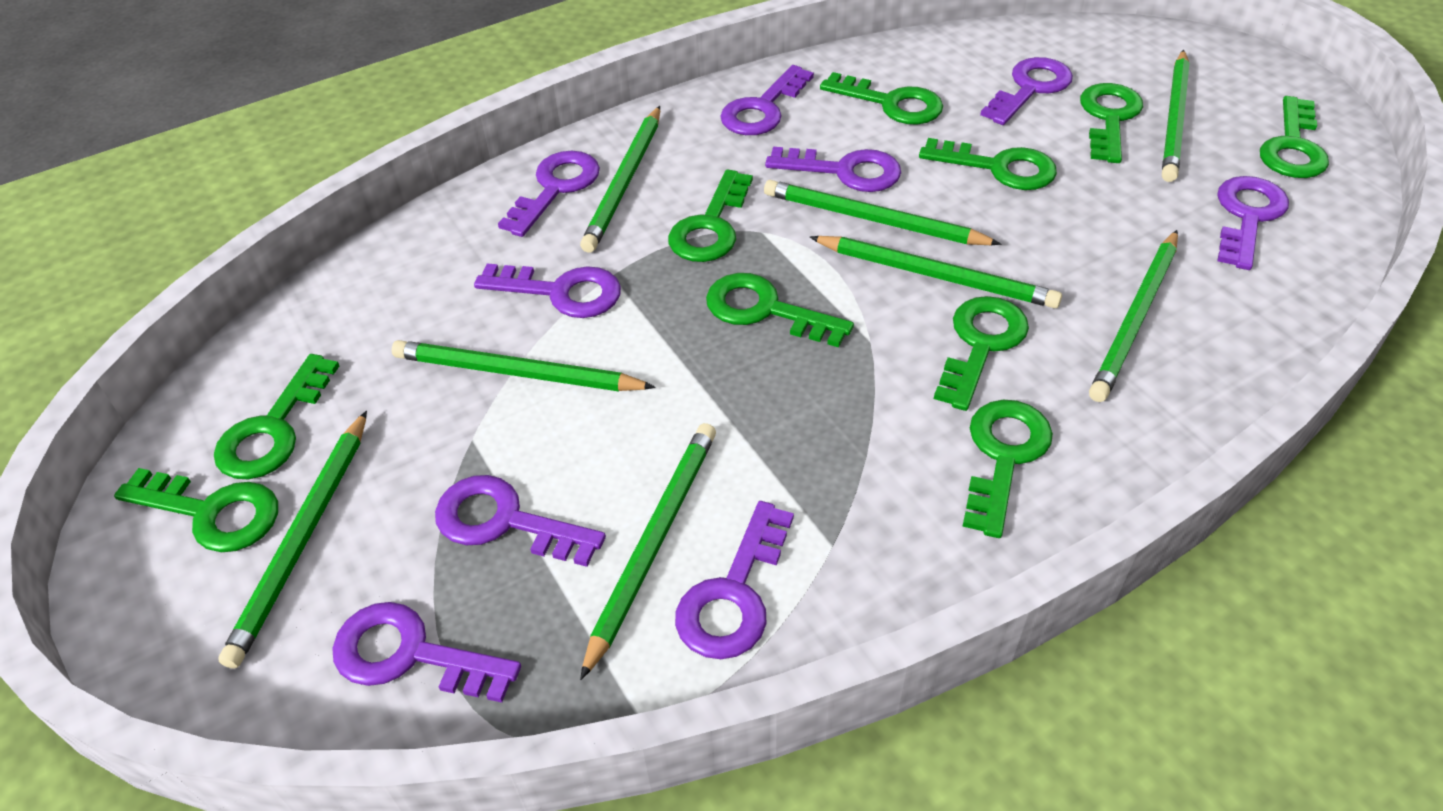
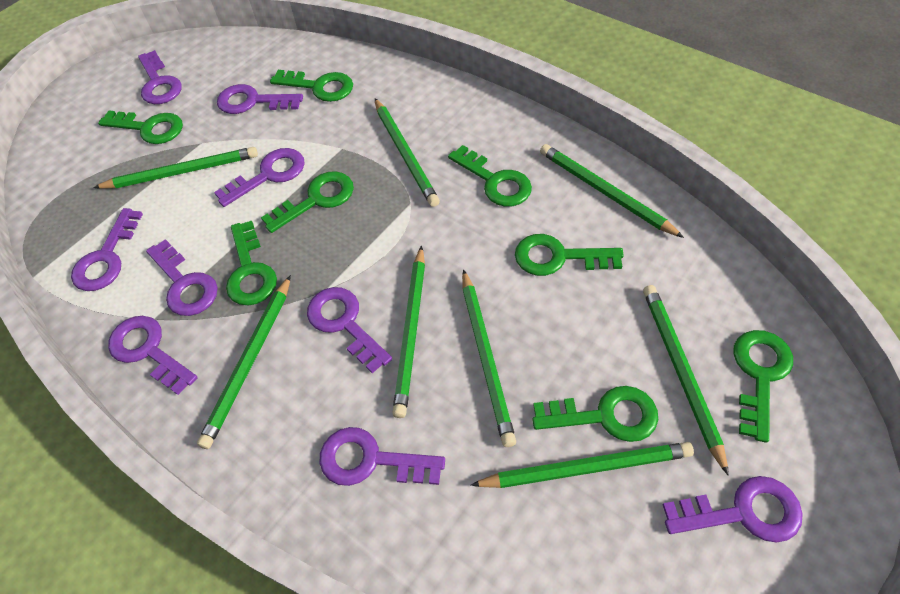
green key: [114,468,278,552] [214,354,339,479] [668,170,753,262] [706,273,854,348] [820,72,943,124] [919,138,1057,190] [934,296,1029,411] [962,400,1053,538] [1080,83,1143,163] [1260,96,1329,178] = 10 -> [98,110,183,144] [226,221,277,306] [261,171,354,233] [270,70,353,102] [448,145,532,207] [515,234,624,276] [533,386,658,442] [733,330,793,443] = 8

